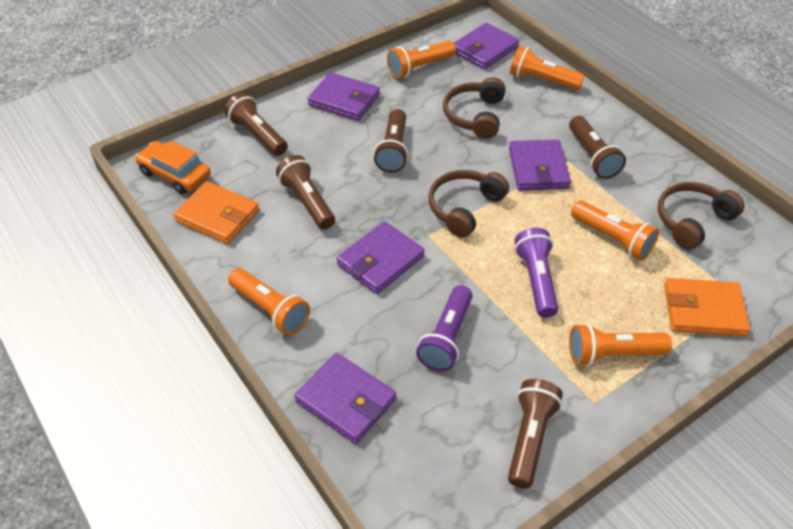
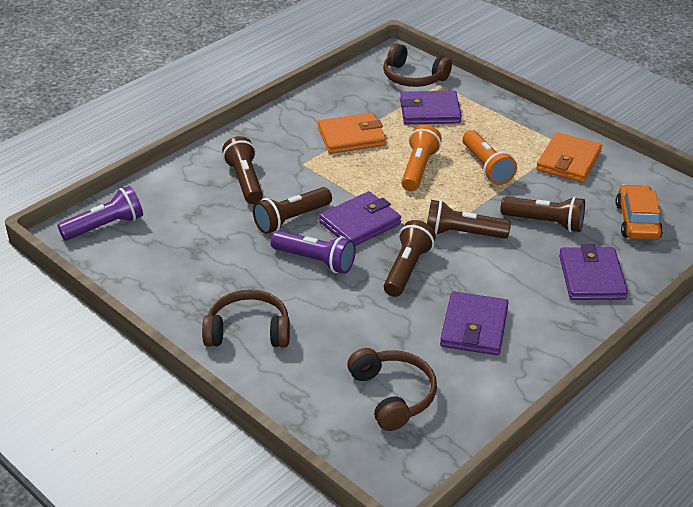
orange flashlight: [228,268,310,335] [387,41,456,78] [510,46,585,90] [569,323,672,366] [571,200,659,261] = 5 -> [401,125,442,191] [463,130,517,185] = 2
purple wallet: [294,353,396,444] [307,72,380,121] [336,221,425,294] [454,23,519,70] [509,139,571,191] = 5 -> [319,191,401,246] [400,91,462,124] [440,291,509,355] [559,244,628,300] = 4

